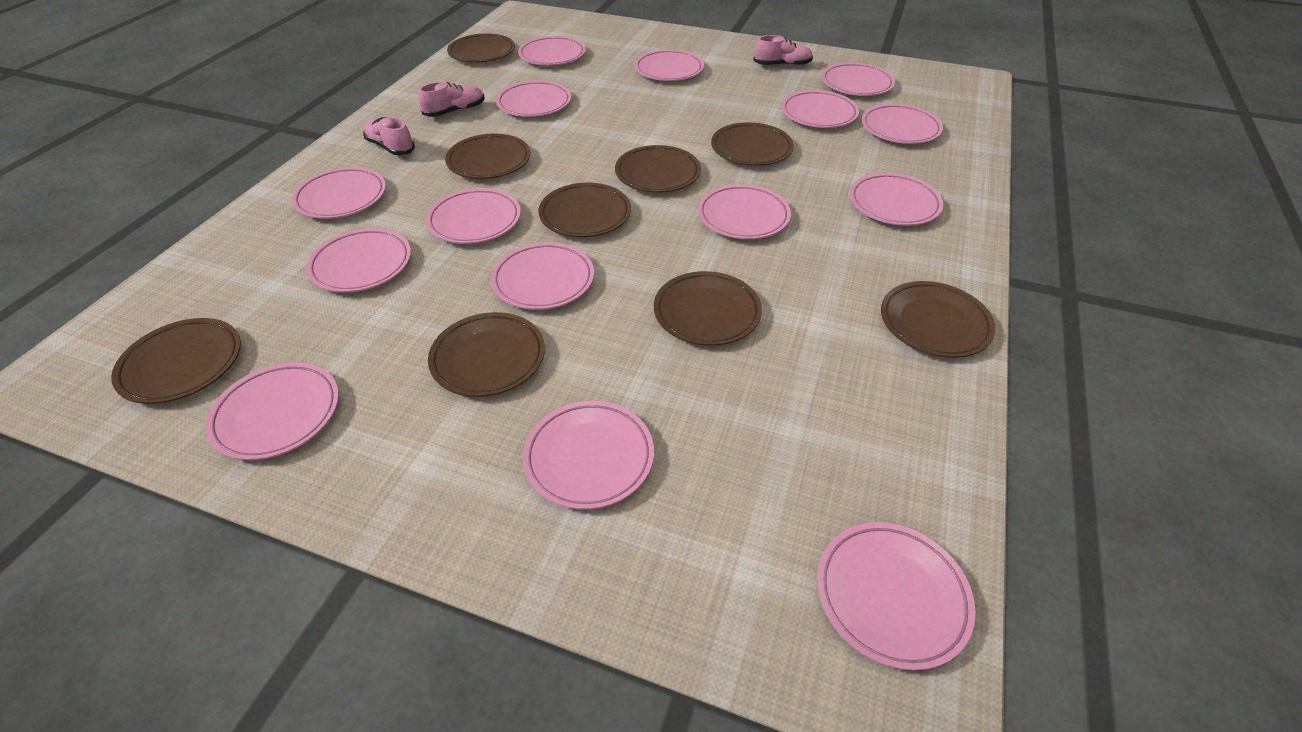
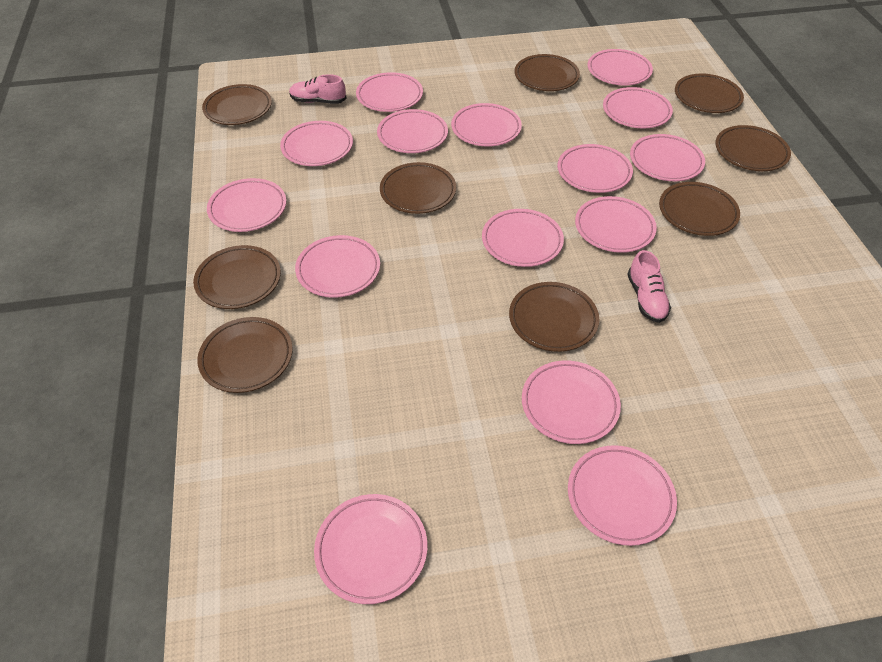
pink shoe: [363,117,415,155] [418,82,484,117] [753,35,813,67] = 3 -> [289,74,347,104] [627,250,671,323] = 2

